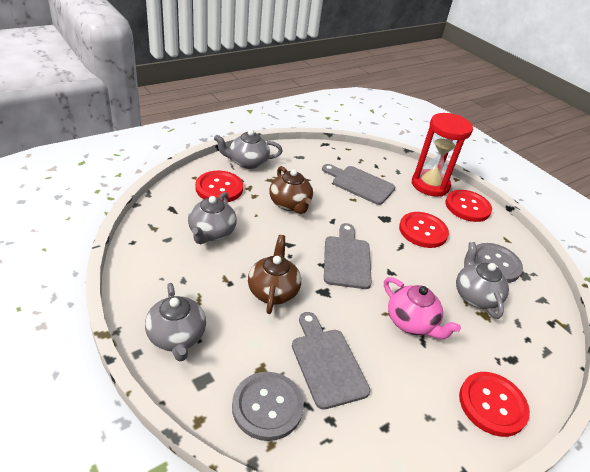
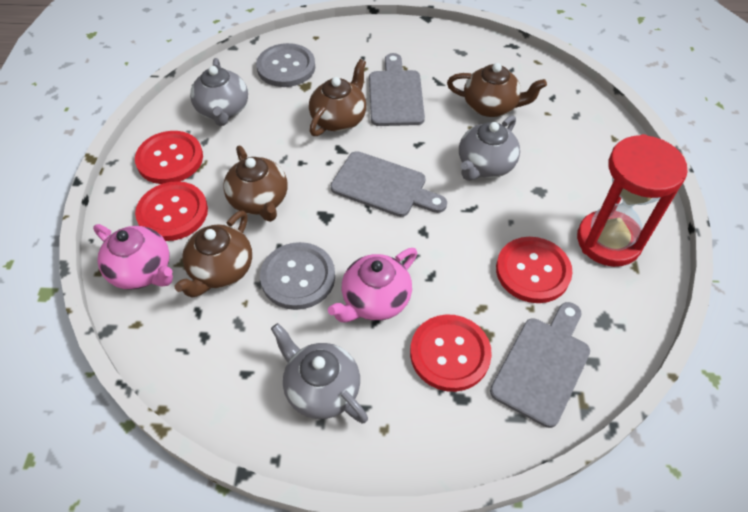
brown teapot: [248,235,301,314] [269,166,313,214] = 2 -> [174,210,252,298] [223,146,288,222] [309,59,366,136] [447,63,547,117] = 4
grey teapot: [145,283,206,361] [188,192,237,244] [214,129,282,169] [456,242,509,319] = 4 -> [190,58,248,126] [271,323,368,423] [459,115,520,181] = 3
pink teapot: [384,277,461,339] = 1 -> [93,224,173,290] [328,248,417,322] = 2

